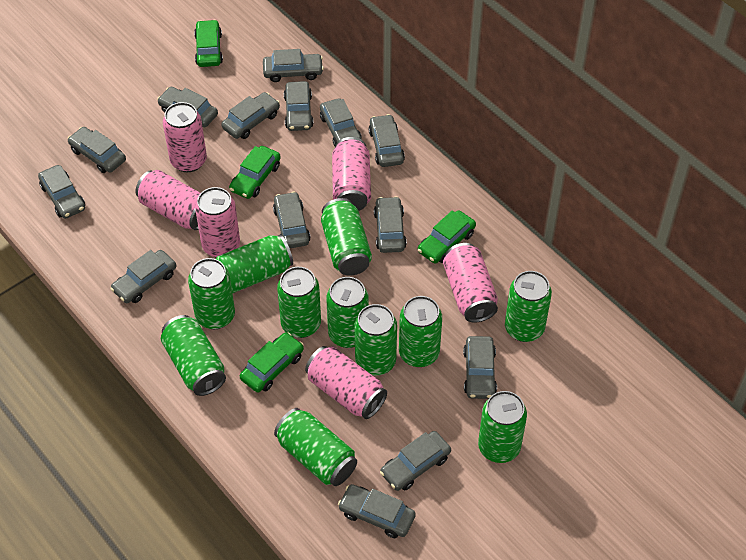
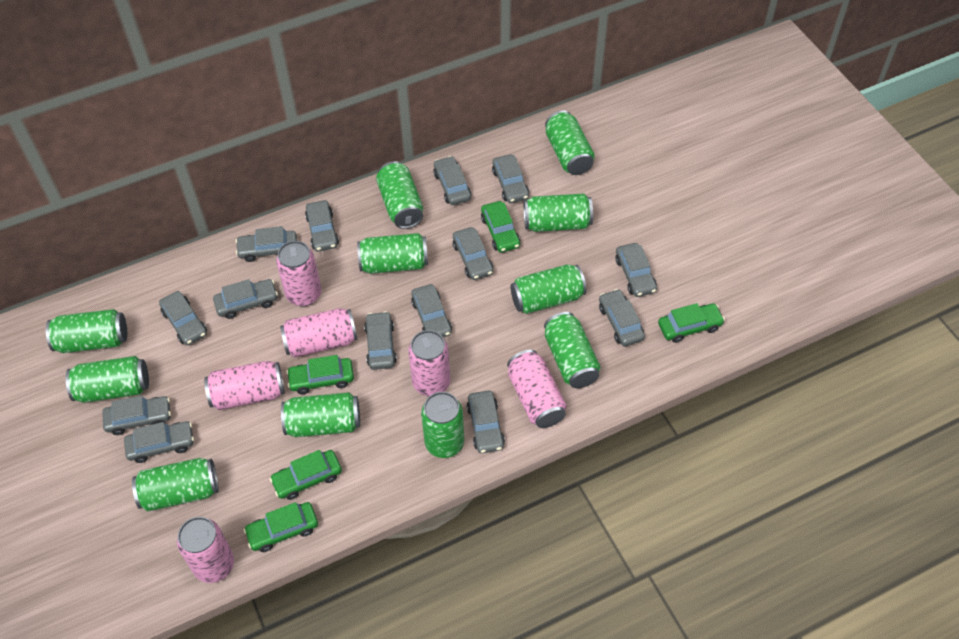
green car: [194,20,223,67] [229,146,281,199] [240,332,304,392] [418,210,476,263] = 4 -> [244,502,318,552] [270,450,342,500] [286,355,354,394] [481,201,520,253] [658,303,725,343] = 5

